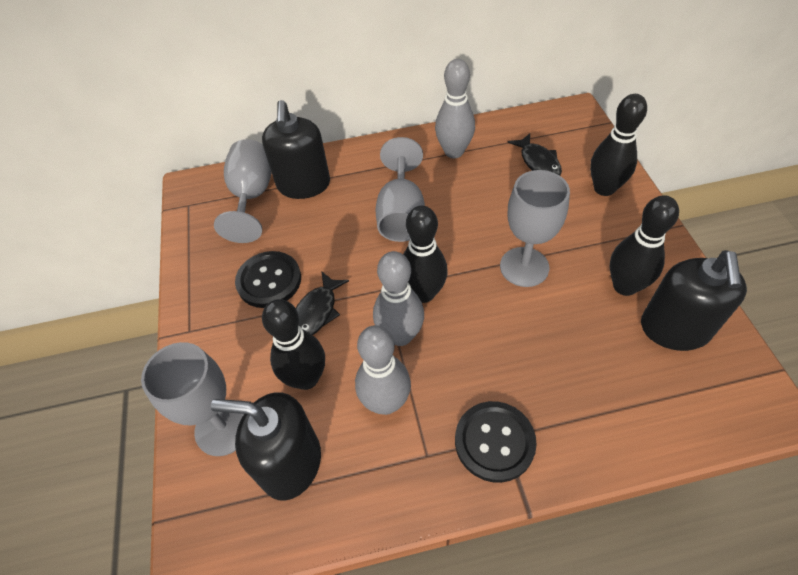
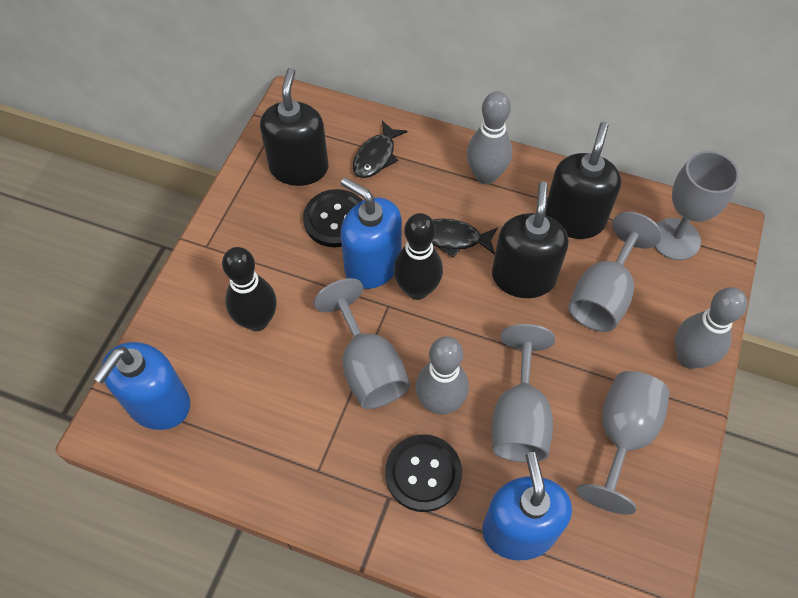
black bowling pin: [262,299,325,390] [403,205,448,303] [590,94,647,196] [610,195,679,296] = 4 -> [222,247,277,331] [394,213,443,300] = 2
blue soap dispenser: none = 0 -> [93,342,190,430] [341,178,402,289] [482,452,572,560] = 3
grey goblet: [141,342,244,456] [214,139,271,243] [376,137,425,242] [500,170,570,287] = 4 -> [314,278,410,409] [492,324,555,463] [569,212,662,332] [577,371,670,515] [655,151,739,260] = 5

